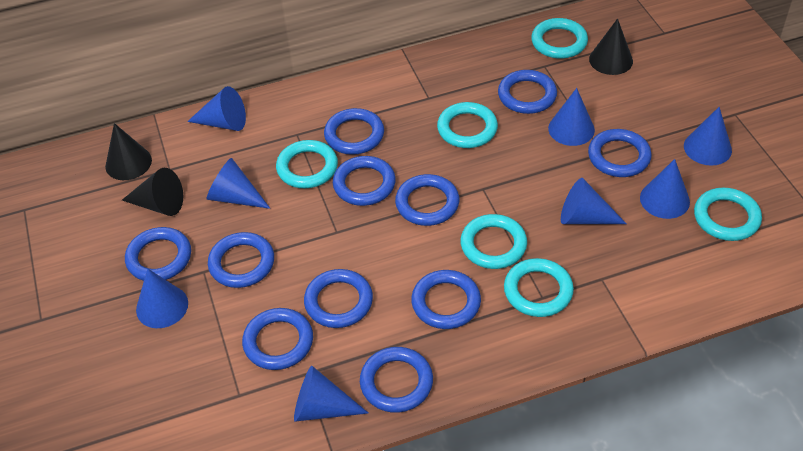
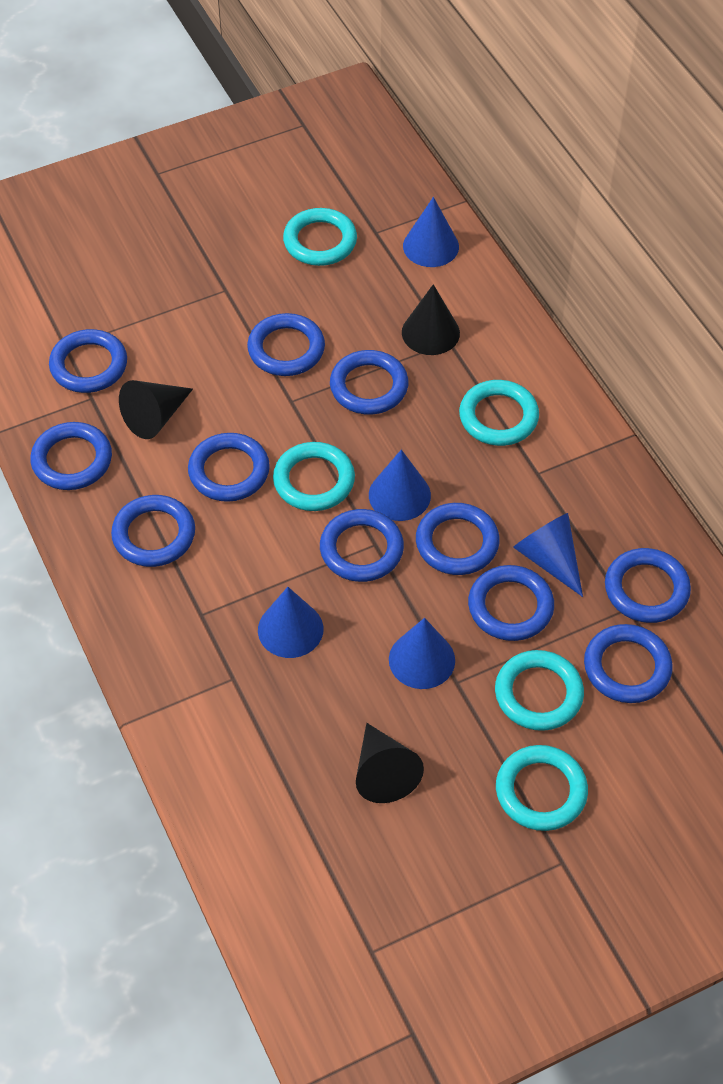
blue cone: [136,268,188,328] [187,86,246,131] [207,158,270,209] [294,366,368,422] [548,88,595,146] [561,178,627,224] [640,159,690,219] [684,107,732,166] = 8 -> [258,587,323,658] [369,450,431,521] [389,618,455,689] [403,197,459,267] [513,513,583,597] = 5
turquoise ring: [276,140,338,188] [437,102,498,148] [460,214,527,269] [504,258,574,317] [531,18,588,59] [694,188,762,241] = 6 -> [273,442,355,511] [283,208,357,266] [459,380,539,446] [495,650,584,731] [496,745,588,831] = 5

